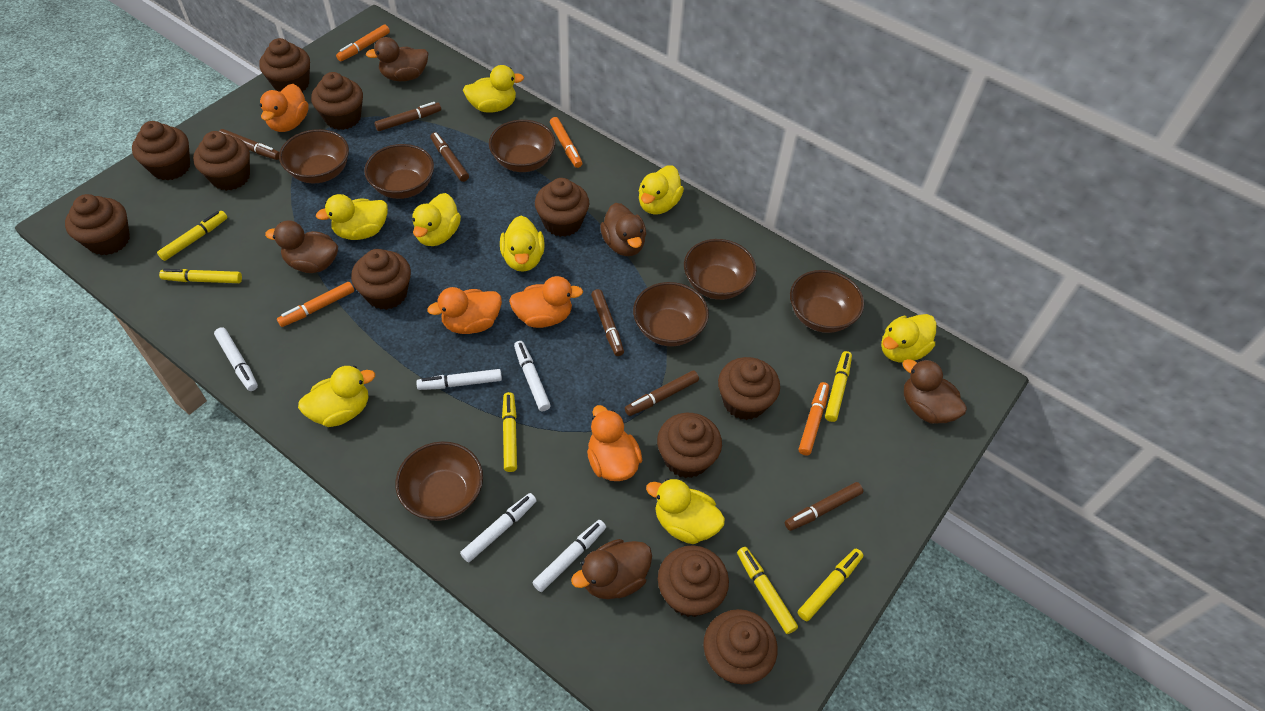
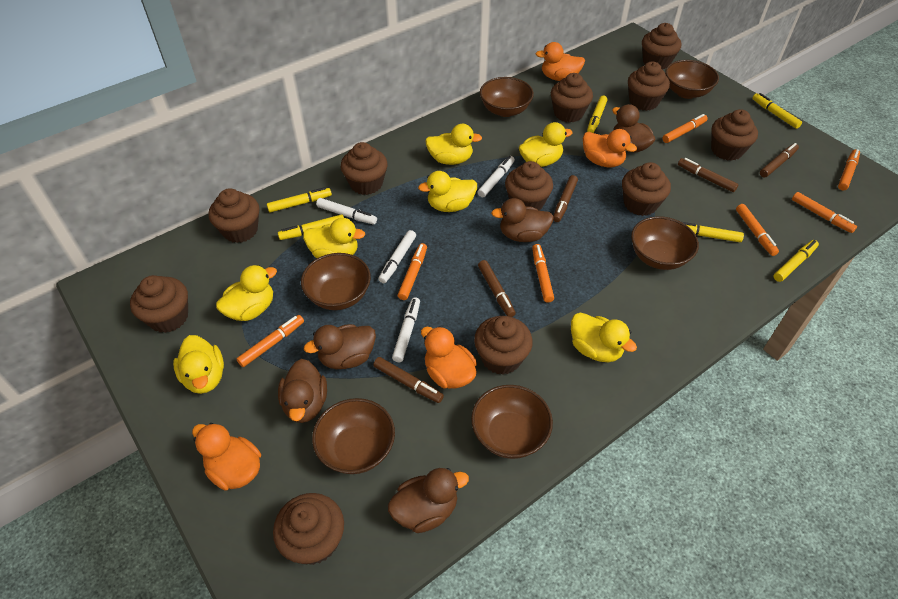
brown bowl: [279,129,349,183] [364,144,434,199] [395,441,483,521] [489,120,555,172] [633,282,709,346] [684,239,757,300] [790,270,864,333] = 7 -> [301,253,371,310] [312,398,395,474] [471,385,553,459] [480,77,534,117] [631,216,699,270] [665,60,719,99] = 6
brown marker: [219,129,280,160] [374,102,441,131] [430,132,469,182] [591,289,624,356] [625,370,699,416] [785,482,863,531] = 6 -> [373,357,444,403] [478,260,516,317] [553,175,578,222] [678,158,739,192] [760,143,799,177] = 5
orange marker: [277,282,354,327] [336,25,390,61] [550,117,582,168] [799,382,829,455] = 4 -> [237,315,304,367] [398,243,427,300] [532,244,554,302] [662,114,708,143] [736,204,779,256] [792,192,857,233] [838,149,860,190] = 7
white marker: [214,327,258,391] [416,369,502,390] [460,493,537,562] [514,341,551,411] [532,520,606,592] = 5 -> [316,198,377,225] [378,230,416,283] [392,297,420,362] [478,156,515,197] = 4
yellow duck: [298,366,375,427] [316,194,388,240] [412,193,461,246] [463,65,524,113] [500,216,545,272] [639,165,684,215] [646,478,725,544] [881,314,937,362] = 8 -> [173,335,224,394] [216,265,277,321] [303,218,365,258] [418,171,477,212] [425,124,482,165] [519,122,572,167] [571,312,637,362] = 7

